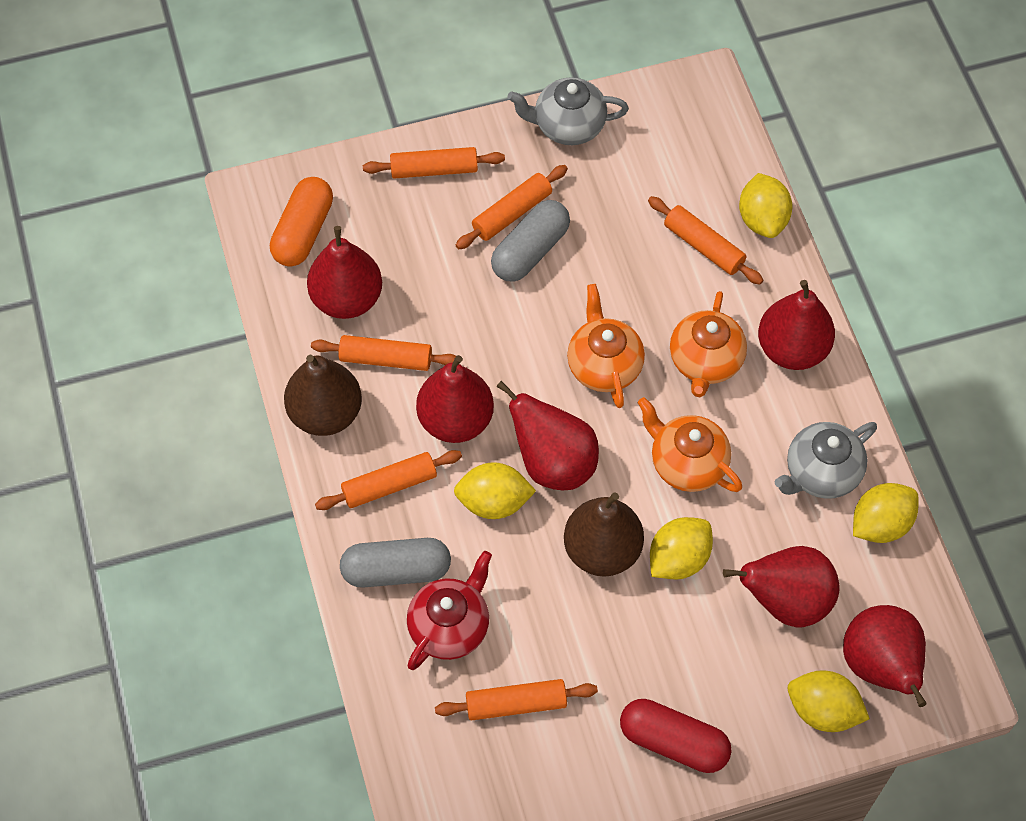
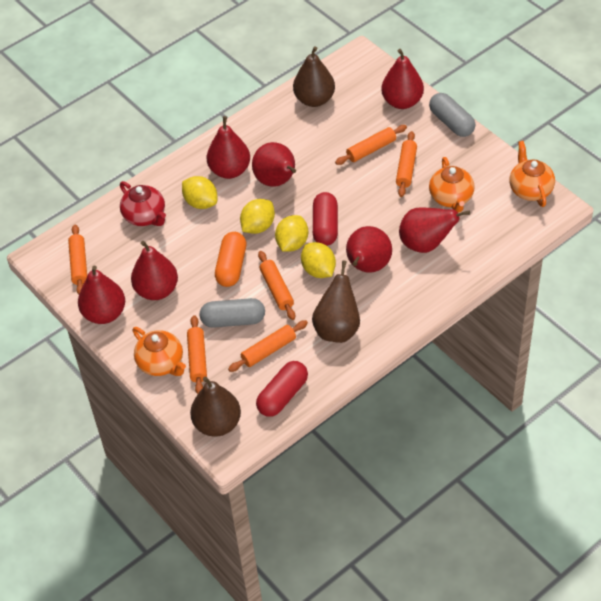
brown pear: [284,355,362,436] [564,493,644,577] = 2 -> [190,377,241,437] [293,47,335,107] [312,261,360,343] = 3
grey teapot: [507,77,629,145] [775,422,877,499] = 2 -> none = 0
red capsule: [620,699,731,773] = 1 -> [256,361,308,417] [313,192,338,246] = 2
red pear: [307,226,382,319] [416,355,494,443] [496,381,599,490] [723,546,839,628] [758,280,835,370] [843,605,927,707] = 6 -> [78,265,125,324] [131,241,178,300] [207,116,250,179] [252,142,296,186] [346,226,392,273] [381,49,424,109] [399,207,470,253] = 7
yellow lemon: [454,462,536,519] [650,517,713,580] [739,173,792,238] [788,670,870,732] [853,483,919,543] = 5 -> [182,176,217,209] [240,199,275,234] [275,215,308,252] [301,242,336,278] = 4

